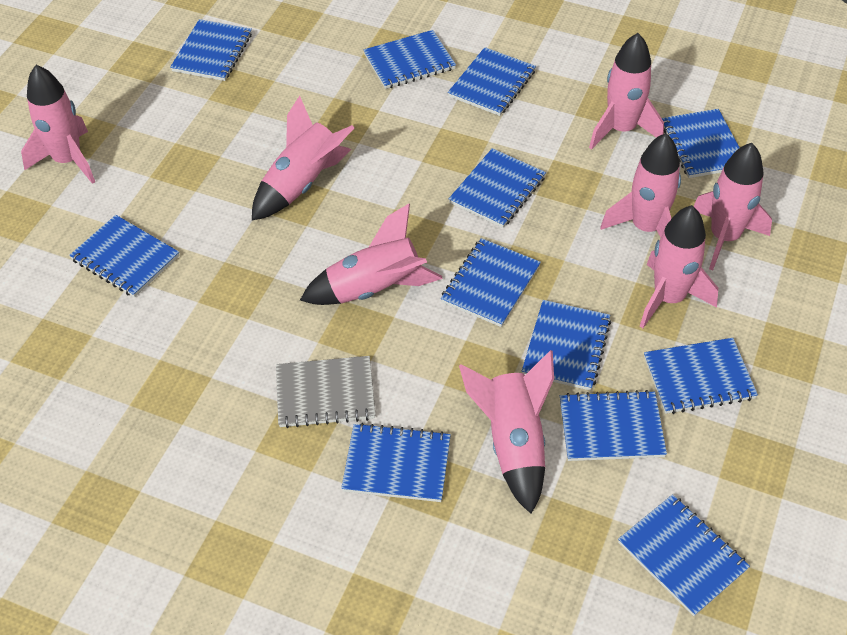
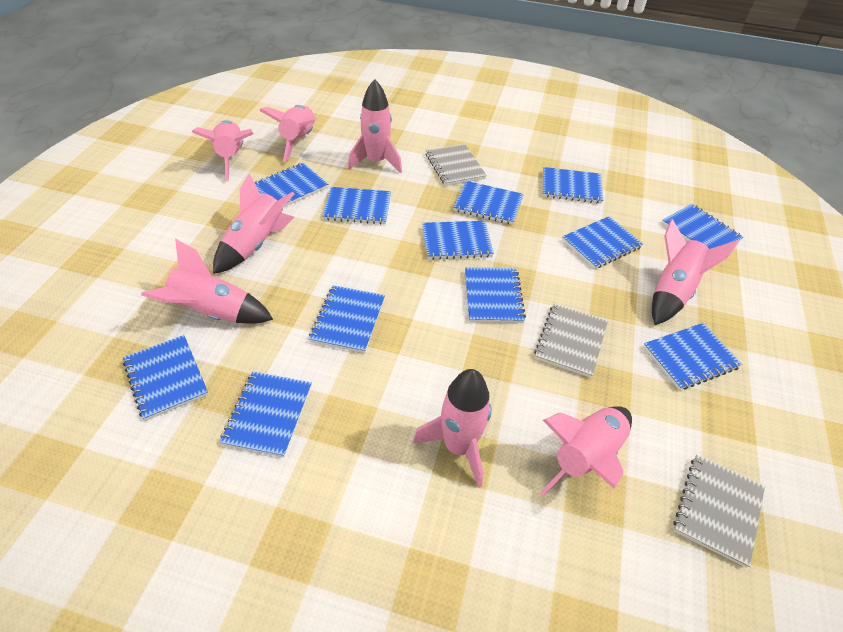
grey notebook: [276,356,376,428] = 1 -> [426,144,487,186] [534,303,608,378] [674,455,765,568] = 3

